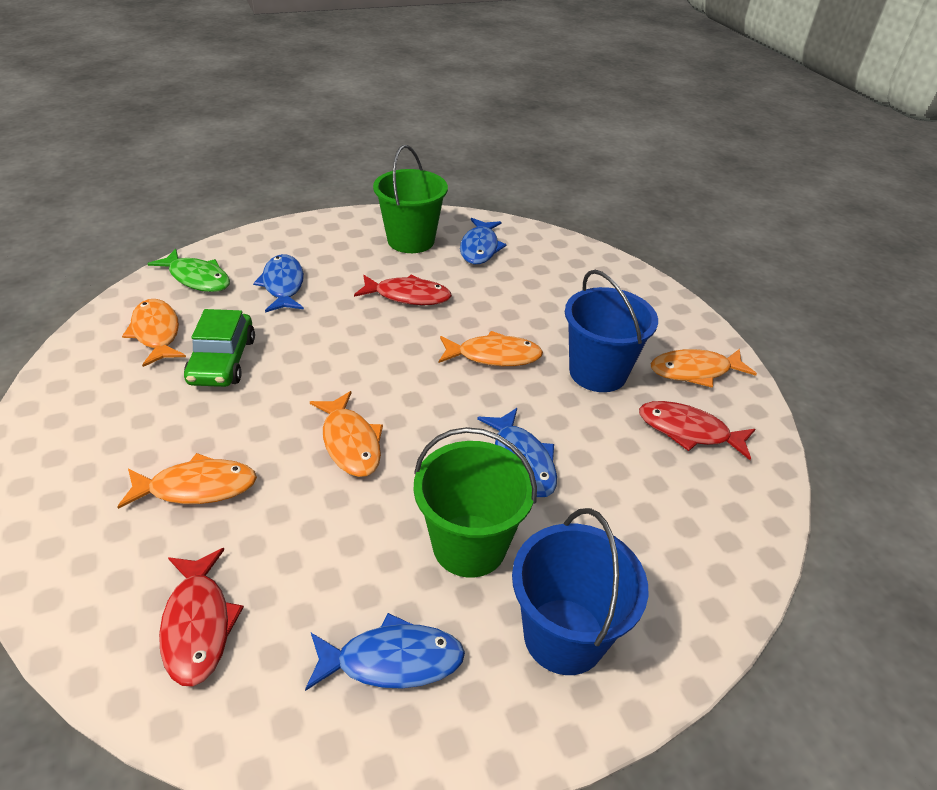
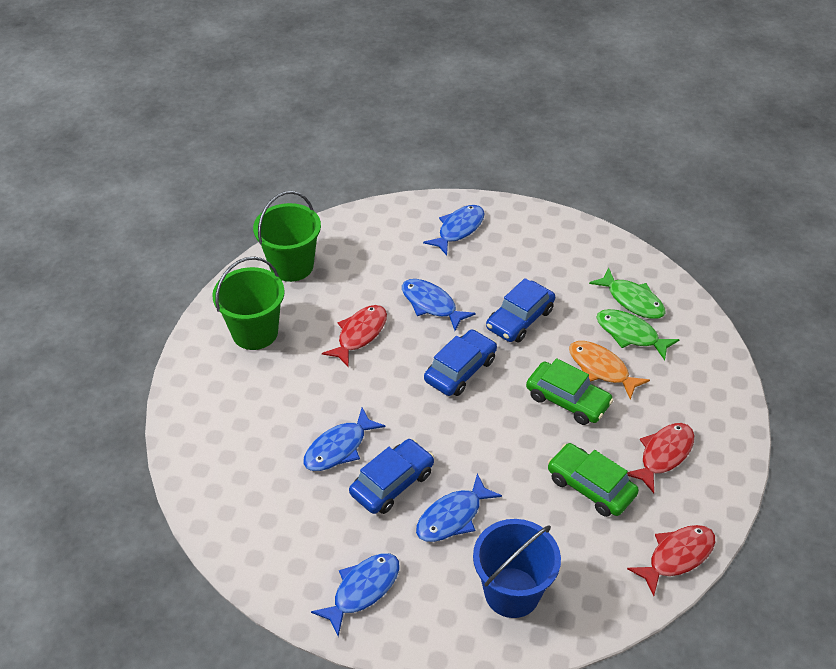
blue bucket: [512,508,648,675] [565,270,658,392] = 2 -> [473,519,561,618] = 1
blue car: none = 0 -> [349,439,434,514] [424,329,497,396] [486,278,555,343] = 3
blue fish: [253,254,304,313] [305,613,465,691] [460,218,507,264] [477,408,557,497] = 4 -> [303,408,385,471] [311,553,400,637] [402,279,475,331] [416,473,502,542] [423,205,485,255] = 5
green car: [184,309,255,387] = 1 -> [526,358,614,425] [548,443,639,517] = 2
green fish: [148,249,230,292] = 1 -> [589,268,666,319] [596,309,679,360] = 2
orange fish: [117,453,257,509] [122,299,186,367] [310,391,383,477] [439,331,543,366] [651,349,757,388] = 5 -> [569,341,650,400] = 1

